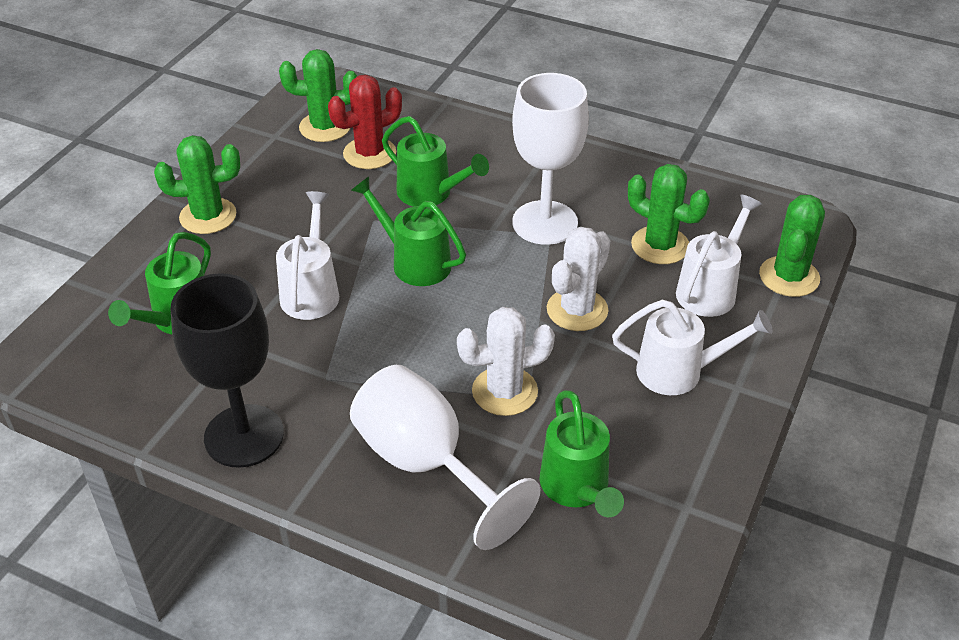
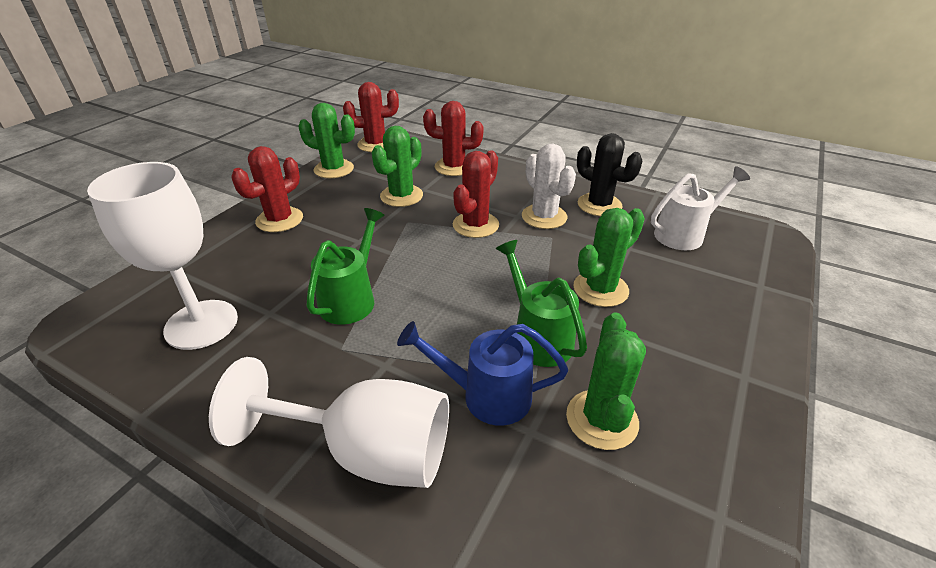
black cactus: none = 0 -> [577,133,642,216] = 1
black goblet: [171,273,284,468] = 1 -> none = 0
blue watering can: none = 0 -> [397,321,568,426] = 1
green watering can: [108,232,211,334] [351,177,466,286] [382,116,489,206] [539,390,624,517] = 4 -> [307,208,385,325] [496,240,587,367] = 2
red cactus: [328,75,402,169] = 1 -> [231,146,303,232] [343,82,399,152] [423,101,484,176] [453,151,499,238] = 4
white cactus: [457,307,555,416] [547,227,610,331] = 2 -> [522,144,576,229] = 1
white watering can: [276,191,339,320] [612,300,773,395] [676,194,762,317] = 3 -> [651,166,750,250] = 1

